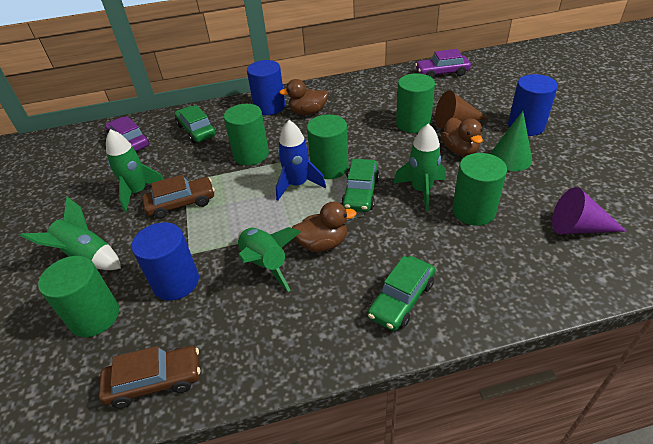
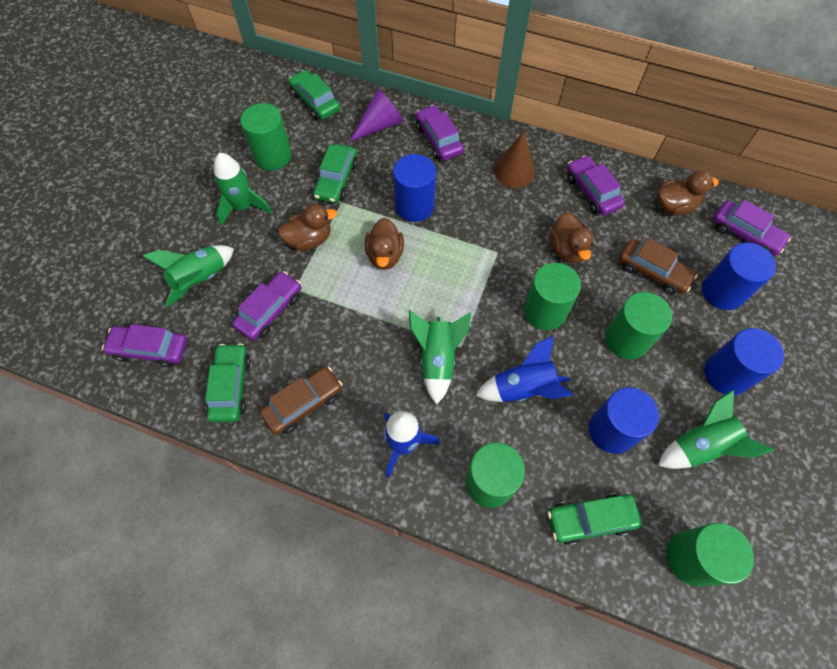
blue cylinder: [131,222,199,301] [247,60,285,115] [508,74,558,136] = 3 -> [393,154,436,222] [589,388,659,454] [702,243,776,310] [704,328,784,395] = 4
blue rocket: [276,120,326,201] = 1 -> [383,411,440,478] [475,336,572,402] = 2
brown duck: [279,79,328,115] [292,202,356,252] [441,117,483,156] = 3 -> [278,204,337,251] [365,218,404,270] [550,212,594,263] [657,170,719,215] = 4
green car: [175,105,216,143] [341,159,380,212] [368,256,435,331] = 3 -> [205,343,251,422] [288,70,340,120] [313,144,358,203] [548,493,642,545] = 4
green cone: [490,111,532,171] = 1 -> none = 0
purple car: [105,116,149,151] [415,49,471,78] = 2 -> [102,324,187,367] [232,271,301,340] [416,105,464,161] [567,155,625,216] [713,200,791,256] = 5

